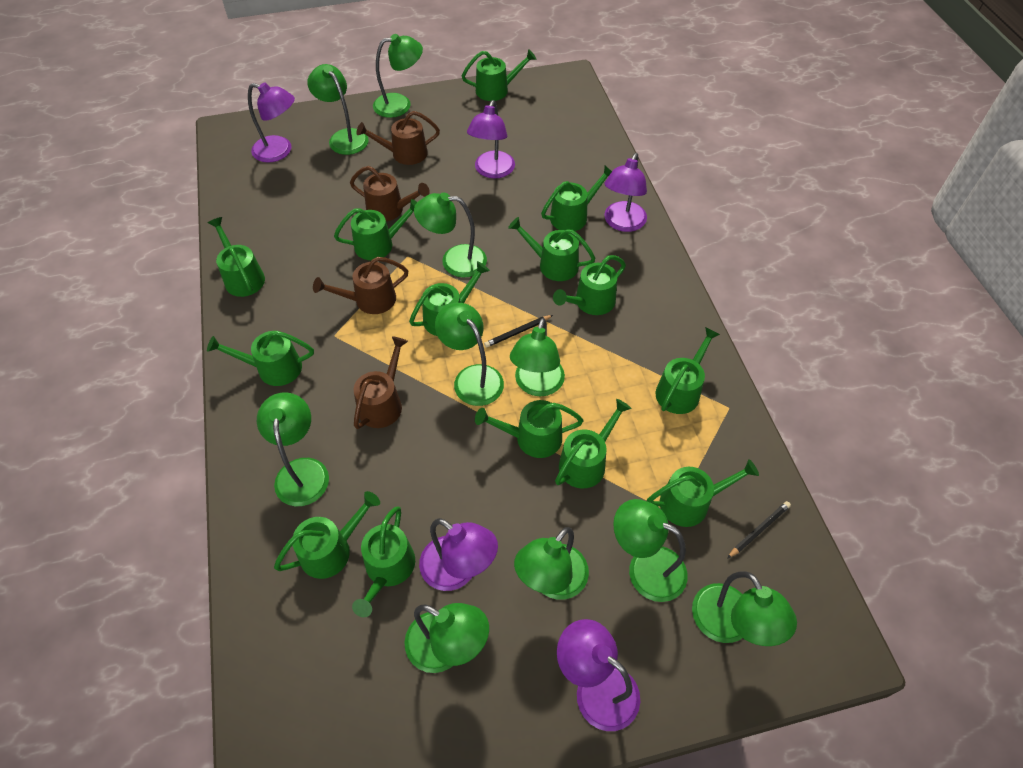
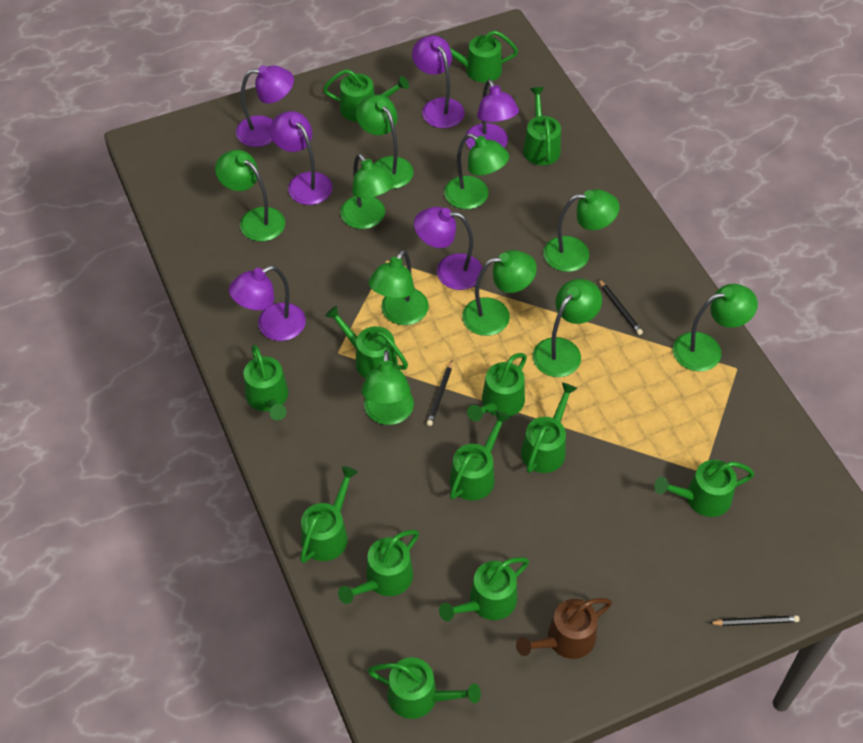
black pencil: [484,315,553,348] [727,501,791,559] = 2 -> [426,360,452,426] [598,279,643,335] [710,615,800,626] = 3
brown watering can: [313,257,408,314] [350,166,430,221] [354,336,408,429] [356,111,440,165] = 4 -> [516,598,612,659] = 1
green watering can: [207,331,314,386] [208,217,265,297] [274,491,380,579] [334,199,417,260] [352,507,415,617] [409,261,490,336] [462,49,536,101] [475,400,583,458] [508,217,596,281] [541,166,612,231] [553,255,626,315] [555,399,631,488] [647,459,759,527] [655,327,720,414] = 14 -> [244,345,288,420] [300,466,358,563] [323,69,409,122] [325,306,408,378] [338,530,419,604] [367,658,481,719] [439,557,529,621] [440,31,518,83] [450,410,511,500] [467,353,527,421] [521,382,578,473] [523,87,561,165] [654,460,754,517] = 13
purple lamp: [248,82,295,163] [419,518,498,591] [467,100,515,179] [557,619,640,731] [604,153,647,232] = 5 -> [229,266,306,341] [236,65,294,147] [270,111,332,205] [412,35,465,128] [414,207,482,290] [466,79,519,149] = 6

